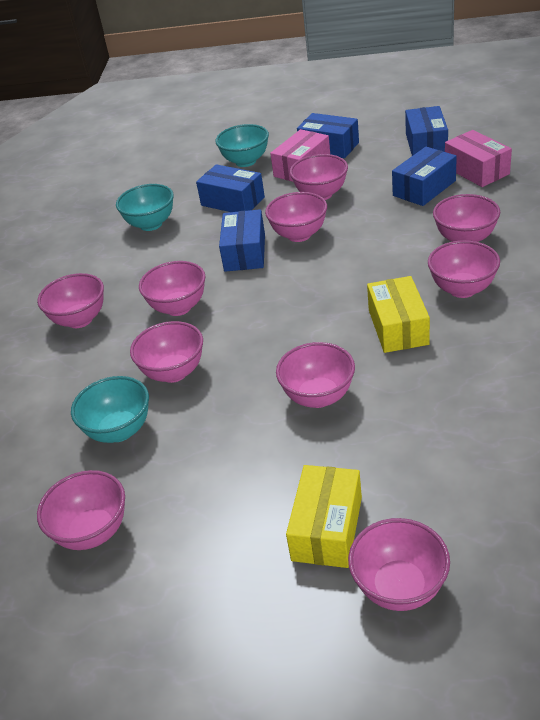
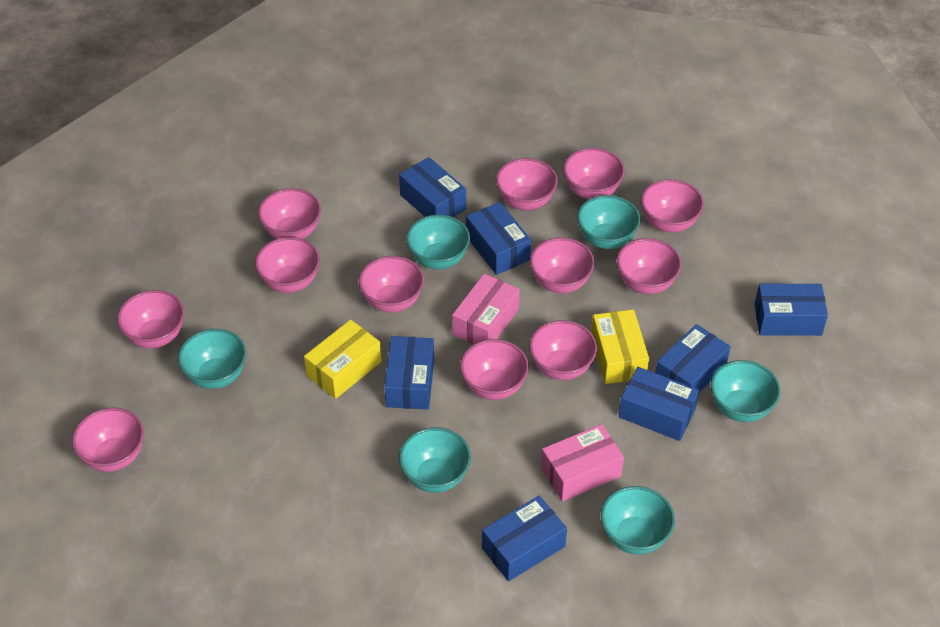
blue box: [196,164,265,212] [219,209,265,272] [297,113,359,158] [392,147,457,206] [405,106,448,156] = 5 -> [384,336,434,410] [399,157,466,217] [466,202,531,275] [482,496,567,581] [619,367,699,441] [655,324,731,393] [755,284,828,336] = 7
pink bowl: [37,273,104,328] [37,470,125,550] [130,321,203,383] [139,261,206,316] [265,192,327,242] [276,342,355,408] [290,154,348,200] [348,518,450,611] [428,240,500,298] [433,194,500,242] = 10 -> [72,407,144,472] [117,290,184,348] [255,237,320,293] [258,188,321,239] [359,256,424,312] [460,339,529,400] [496,158,558,210] [529,320,597,380] [530,237,595,293] [563,148,625,199] [617,238,682,294] [641,179,704,233] = 12
turquoise bowl: [71,376,149,443] [116,184,174,231] [215,124,269,167] = 3 -> [178,329,246,389] [399,427,471,493] [406,215,470,269] [577,195,640,249] [601,486,675,554] [710,360,781,422] = 6

